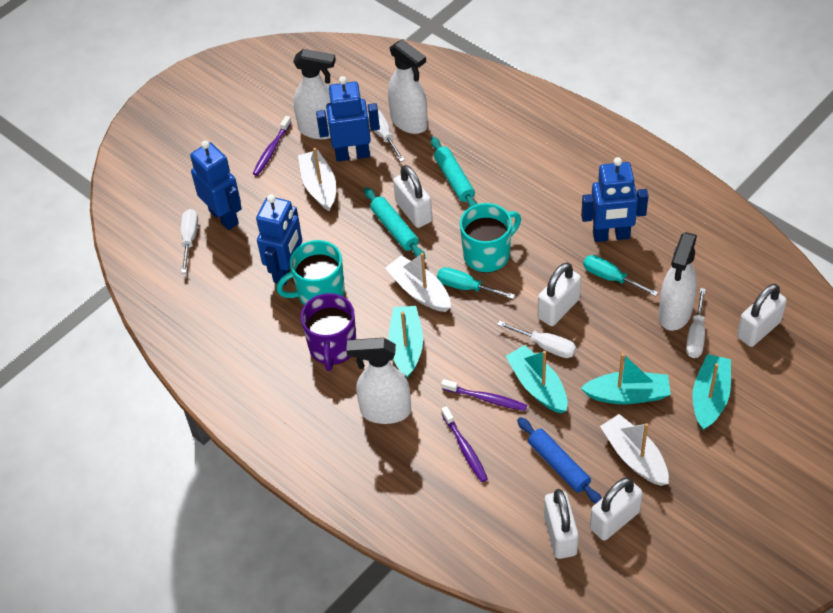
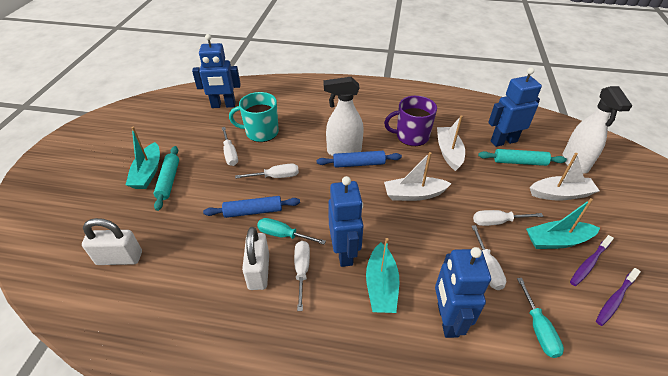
blue rolling pin: [517,417,602,504] = 1 -> [203,196,300,218] [317,151,402,168] = 2
purple toothbrush: [253,116,292,176] [441,379,527,411] [441,406,488,482] = 3 -> [570,235,614,286] [596,268,641,326] = 2
turquoise boat: [388,306,423,378] [505,345,567,414] [581,353,671,404] [692,354,731,430] = 4 -> [126,127,160,189] [366,238,399,313] [526,198,600,249] = 3
turquoise mug: [276,240,345,305] [460,203,521,273] = 2 -> [229,92,279,142] = 1
white padlock: [393,165,432,228] [538,262,581,326] [544,489,579,559] [590,477,643,541] [737,284,787,347] = 5 -> [82,218,142,265] [242,227,269,290] = 2
white screwdriver: [181,209,198,273] [368,110,405,162] [497,321,576,358] [686,288,706,358] = 4 -> [222,127,238,166] [235,164,299,179] [294,241,310,311] [472,225,506,290] [473,210,544,226] = 5
white spray bottle: [293,49,336,139] [346,338,411,424] [388,39,428,134] [658,232,697,331] = 4 -> [323,77,364,156] [563,86,632,174] = 2

